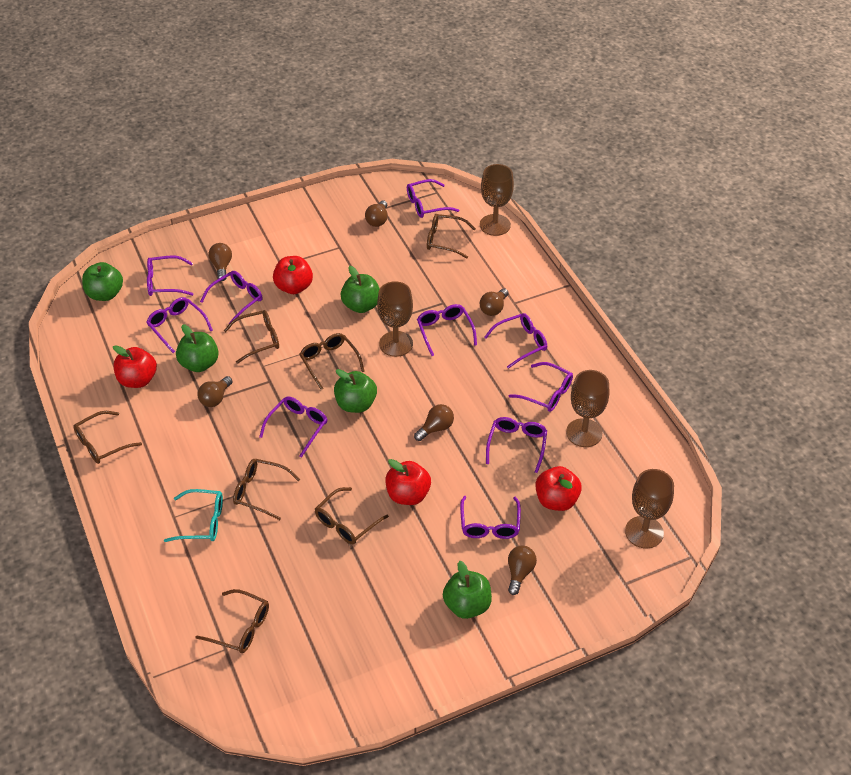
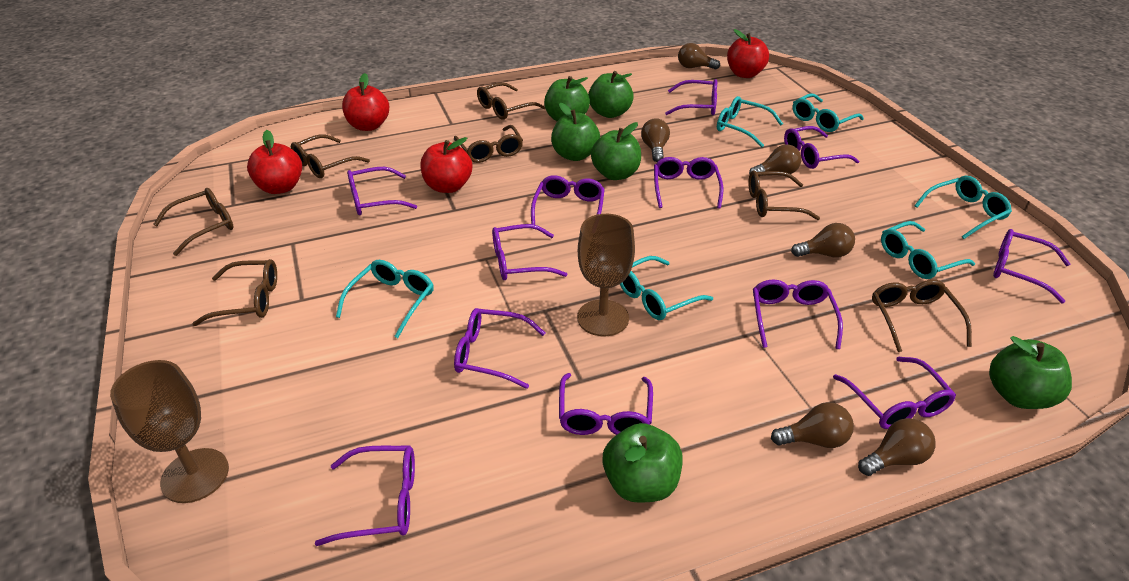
brown goblet: [377,281,413,357] [480,164,514,236] [566,370,609,447] [625,469,674,548] = 4 -> [110,360,229,503] [577,214,635,336] = 2
green apple: [82,262,123,301] [176,324,219,372] [334,369,377,413] [341,266,380,313] [443,561,492,619] = 5 -> [544,76,590,121] [551,103,600,161] [588,71,634,118] [591,122,641,180] [602,423,683,503] [989,336,1072,409] = 6
purple glasses: [146,297,213,353] [147,256,193,296] [200,271,262,324] [259,397,328,457] [407,179,459,218] [417,304,477,356] [460,496,521,539] [484,313,547,369] [486,417,547,473] [509,362,573,412] = 10 -> [315,446,415,546] [347,167,417,215] [454,308,545,389] [492,224,567,280] [531,175,605,225] [559,373,653,435] [654,157,723,209] [665,79,717,115] [753,279,843,349] [784,126,859,169] [833,357,956,429] [993,229,1070,303] = 12
turquoise glasses: [164,489,223,542] = 1 -> [336,260,434,338] [620,256,713,320] [717,96,783,147] [792,93,864,132] [881,221,975,279] [914,176,1012,239] = 6

